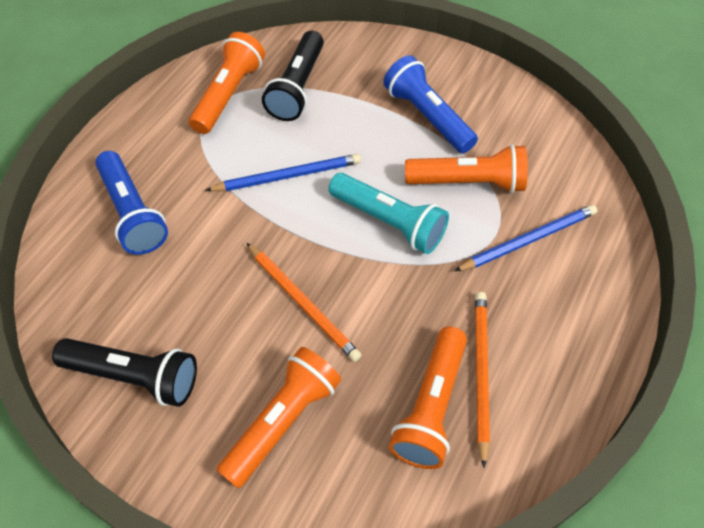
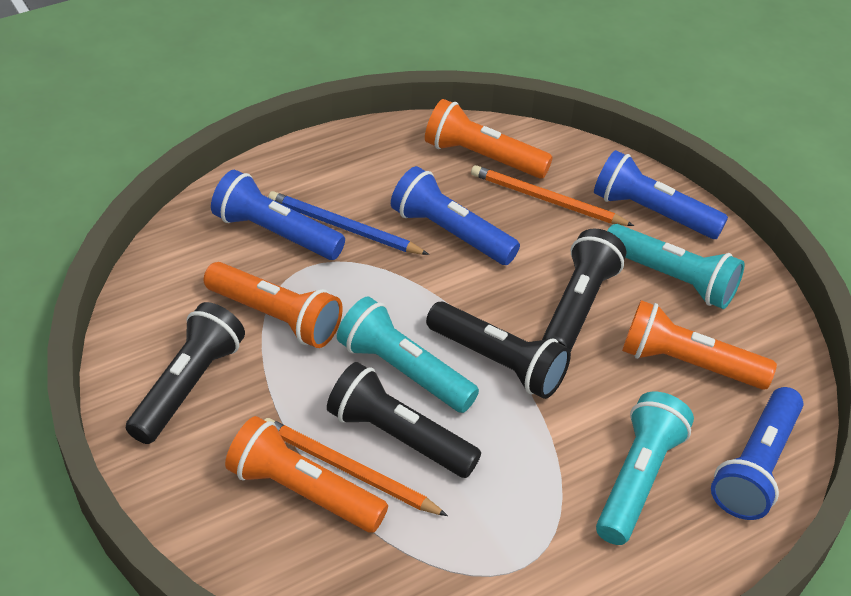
black flashlight: [52,338,197,407] [262,31,324,121] = 2 -> [126,302,245,444] [327,362,481,478] [426,302,571,399] [542,229,626,352] = 4
blue flashlight: [95,151,168,255] [383,55,478,153] = 2 -> [211,170,345,260] [391,166,520,265] [594,150,728,239] [711,387,803,520] = 4
blue pencil: [205,154,361,191] [455,205,597,271] = 2 -> [268,191,429,255] = 1
turquoise flashlight: [328,173,449,254] = 1 -> [337,296,479,413] [596,392,694,545] [608,224,745,309] = 3

